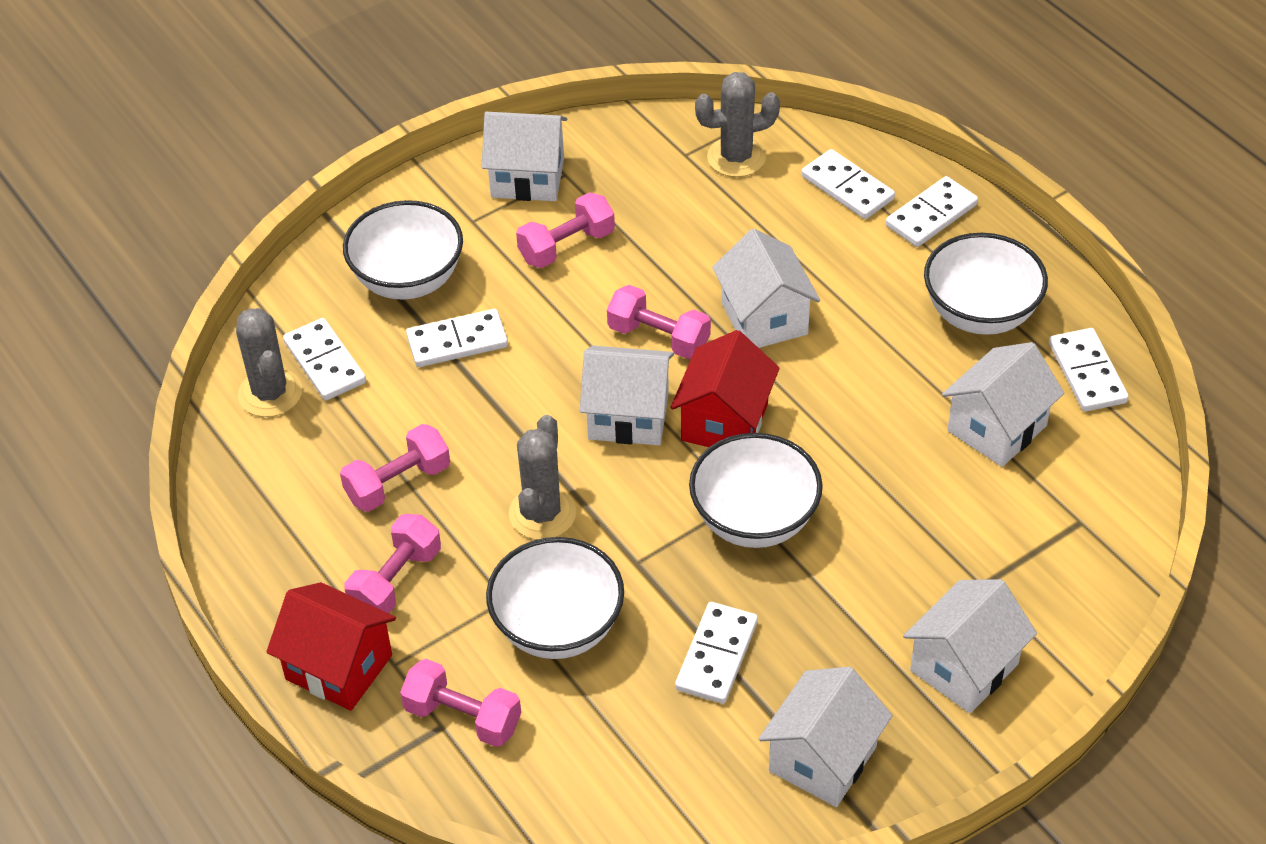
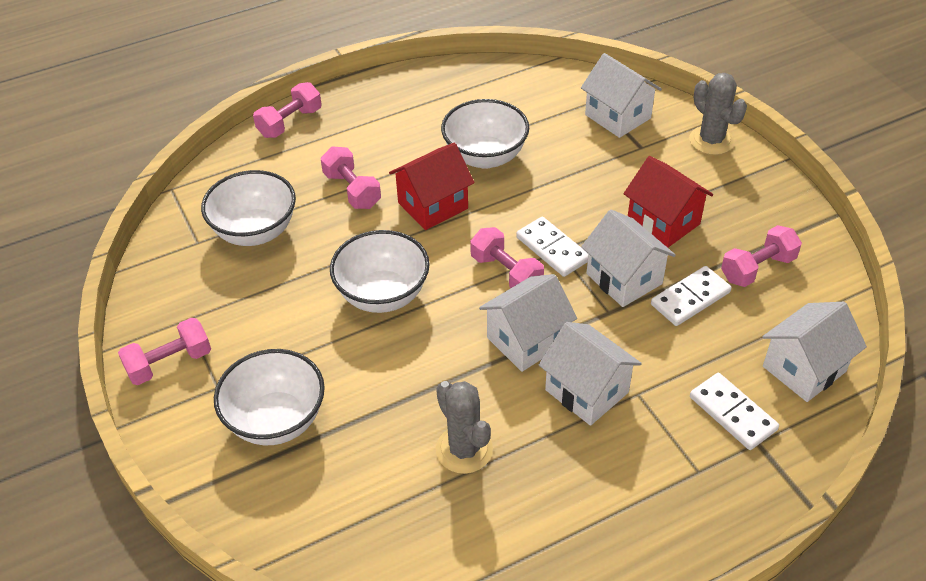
grey cactus: [236,308,302,417] [509,415,576,540] [695,72,780,177] = 3 -> [436,381,493,474] [689,73,747,155] = 2
white domino: [283,318,366,401] [406,309,508,367] [675,602,758,704] [802,149,895,219] [886,176,978,247] [1049,328,1129,412] = 6 -> [516,217,588,277] [651,266,732,326] [690,373,779,450] = 3
white house: [482,112,567,201] [580,346,674,445] [712,229,820,348] [758,667,892,807] [903,579,1037,713] [942,342,1064,467] = 6 -> [479,274,577,372] [539,322,642,426] [581,53,662,138] [581,209,676,307] [762,302,867,402] = 5

